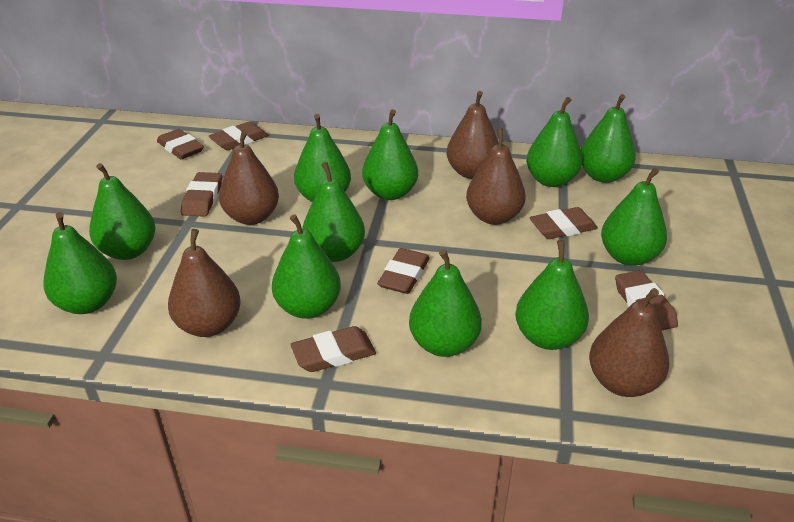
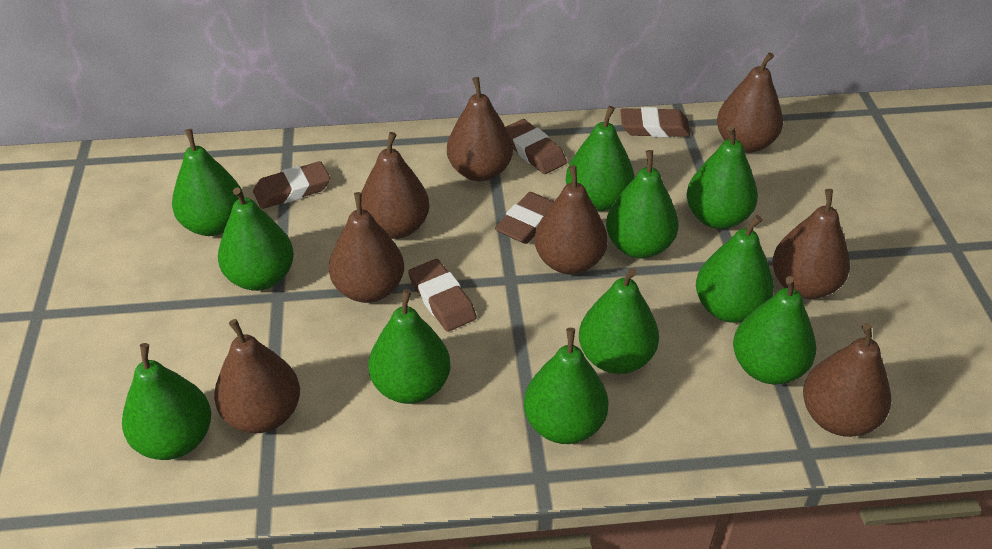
brown eraser: [157,129,204,159] [181,172,222,217] [209,122,268,150] [291,326,376,372] [377,248,430,294] [529,207,598,239] [615,270,678,330] = 7 -> [253,161,330,209] [408,259,477,332] [495,192,554,244] [505,119,567,174] [620,107,690,137] = 5
brown pear: [168,229,241,337] [219,130,279,225] [446,91,499,179] [466,128,526,225] [589,288,669,397] = 5 -> [214,319,300,433] [329,192,404,303] [361,132,430,239] [447,77,513,181] [534,165,608,275] [717,52,783,153] [772,189,850,299] [803,323,891,437] = 8

